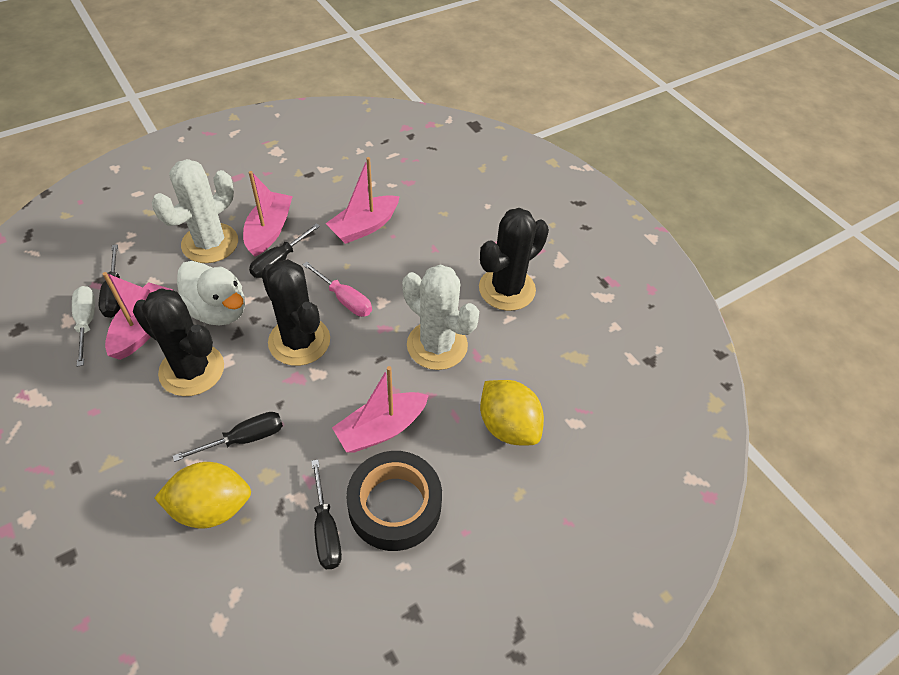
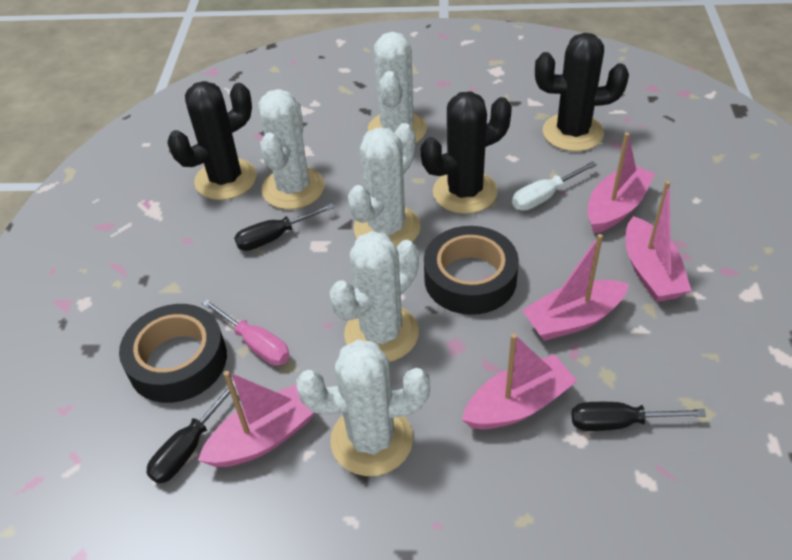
black screwdriver: [99,244,121,318] [173,412,283,462] [249,223,320,278] [311,459,342,569] = 4 -> [146,380,236,484] [234,203,335,251] [571,402,706,431] = 3
black tape: [346,451,442,551] = 1 -> [119,304,227,403] [424,226,519,315] = 2
pink boat: [103,272,173,360] [243,171,293,256] [325,157,400,244] [332,366,429,453] = 4 -> [198,371,315,467] [462,333,577,430] [522,234,629,341] [588,132,655,234] [626,181,692,302] = 5
white cactus: [152,159,238,263] [402,264,479,370] = 2 -> [258,89,325,209] [296,339,430,476] [329,231,419,362] [348,123,421,247] [368,32,427,143] = 5
white duck: [177,261,245,326] = 1 -> none = 0
yellow lemon: [154,462,251,528] [480,380,544,445] = 2 -> none = 0

